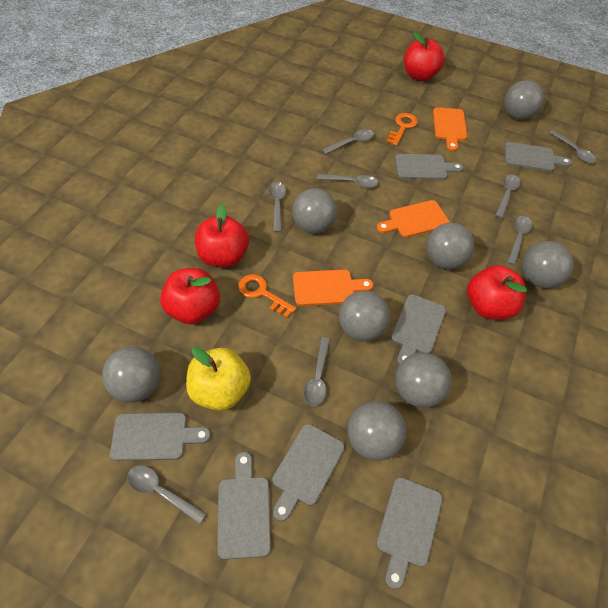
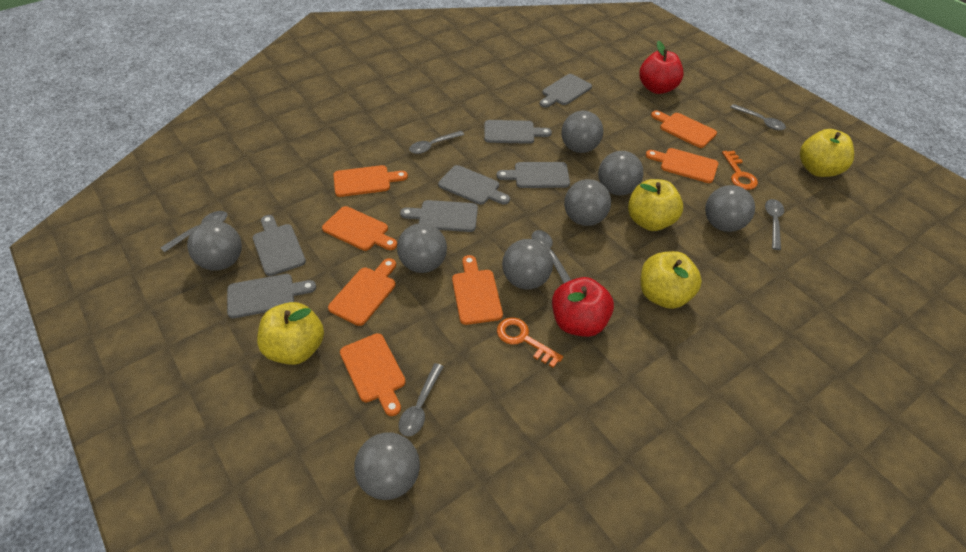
grey spoon: [127,465,206,524] [269,182,286,232] [304,337,330,406] [317,174,378,188] [322,129,374,154] [495,174,521,218] [507,216,532,265] [549,130,596,164] = 8 -> [160,211,228,253] [398,363,444,437] [409,131,464,154] [531,230,571,283] [730,104,786,130] [765,199,784,250] = 6
orange cutting board: [293,270,373,306] [377,200,450,237] [433,107,467,151] = 3 -> [322,206,397,251] [328,258,396,326] [333,165,408,197] [340,333,406,416] [452,255,503,325] [646,148,718,183] [651,111,717,148] = 7
red apple: [160,268,220,324] [195,203,249,267] [404,32,445,81] [467,265,527,320] = 4 -> [552,277,614,337] [639,41,684,94] = 2
yellow apple: [186,347,251,411] = 1 -> [257,302,324,365] [628,179,683,231] [641,251,702,309] [800,129,854,177] = 4

